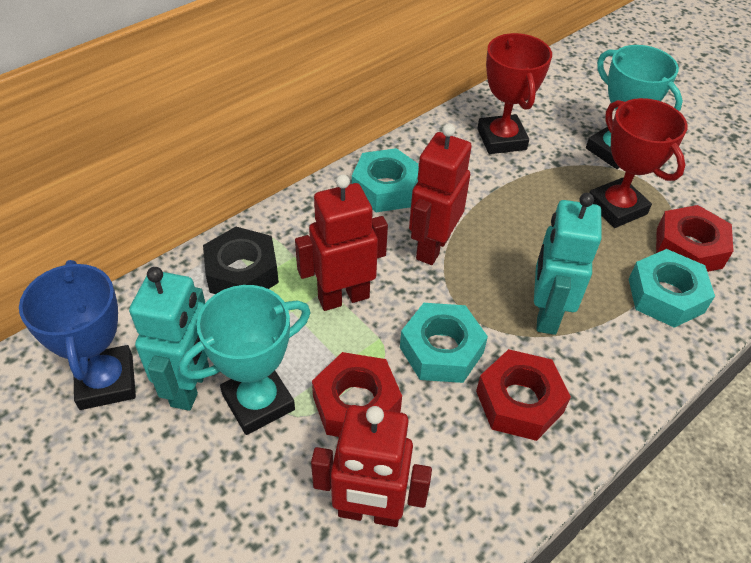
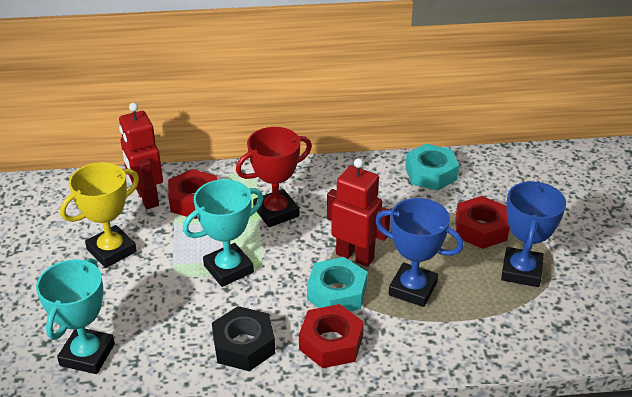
blue trophy: [19,260,136,410] = 1 -> [375,198,464,307] [501,181,566,287] = 2
red robot: [295,174,388,311] [311,405,432,527] [409,123,472,265] = 3 -> [119,103,163,209] [327,158,390,267] = 2
red trophy: [477,33,552,154] [589,98,688,228] = 2 -> [236,127,312,227] = 1
turquoise nut: [352,148,419,212] [400,303,488,383] [629,249,715,328] = 3 -> [307,257,367,311] [405,144,459,191] = 2
turquoise robot: [129,267,209,411] [534,193,602,335] = 2 -> none = 0
yellow trophy: none = 0 -> [60,162,139,268] = 1

